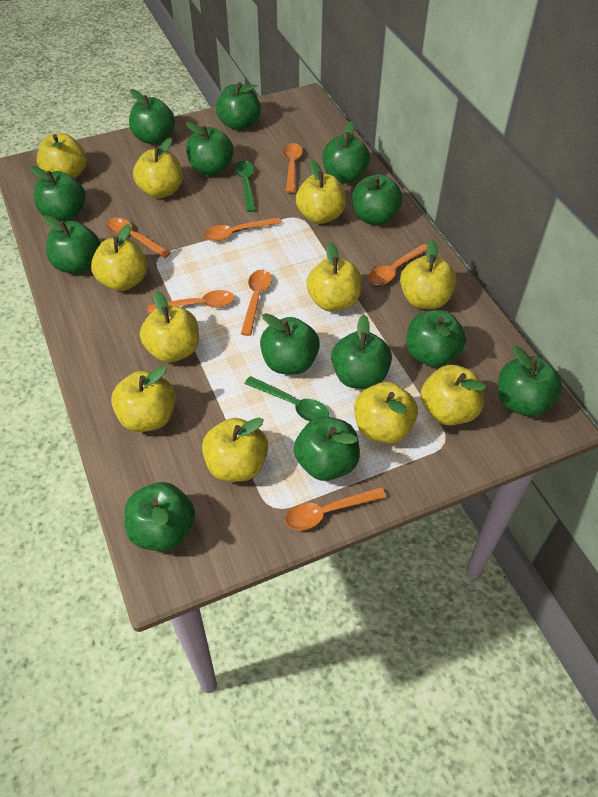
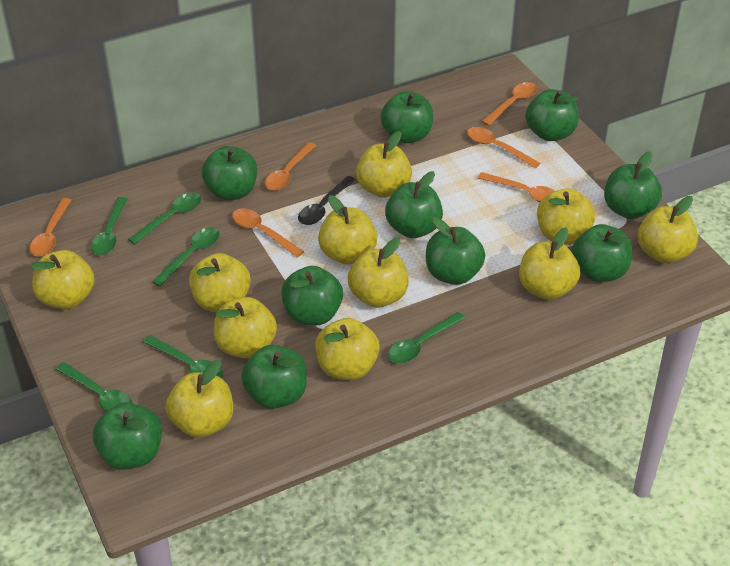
black spoon: none = 0 -> [298,176,356,225] = 1
green apple: [30,166,86,222] [43,215,100,274] [124,482,195,551] [129,89,175,144] [186,122,233,176] [216,82,261,131] [260,313,320,375] [294,417,360,481] [323,121,370,183] [331,315,392,389] [352,174,403,225] [406,310,466,367] [498,346,562,417] = 13 -> [93,403,162,470] [202,146,257,200] [241,345,307,409] [281,266,343,325] [380,91,433,143] [385,171,443,238] [426,217,485,285] [525,89,579,141] [572,224,632,282] [604,151,662,219] = 10
green spoon: [234,160,256,212] [244,376,329,421] = 2 -> [55,362,132,411] [91,197,127,255] [128,193,201,245] [143,335,223,378] [152,227,220,287] [388,312,465,363] = 6
orange spoon: [106,218,171,258] [148,290,234,313] [204,217,281,241] [241,270,272,336] [283,143,303,193] [285,487,386,530] [368,244,427,285] = 7 -> [30,198,72,256] [232,208,304,257] [265,142,316,191] [467,127,540,168] [478,172,555,202] [481,82,537,126] = 6

